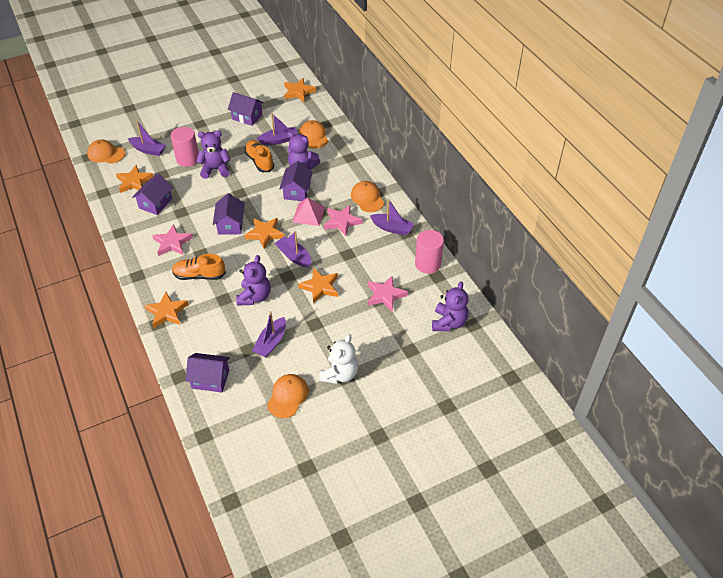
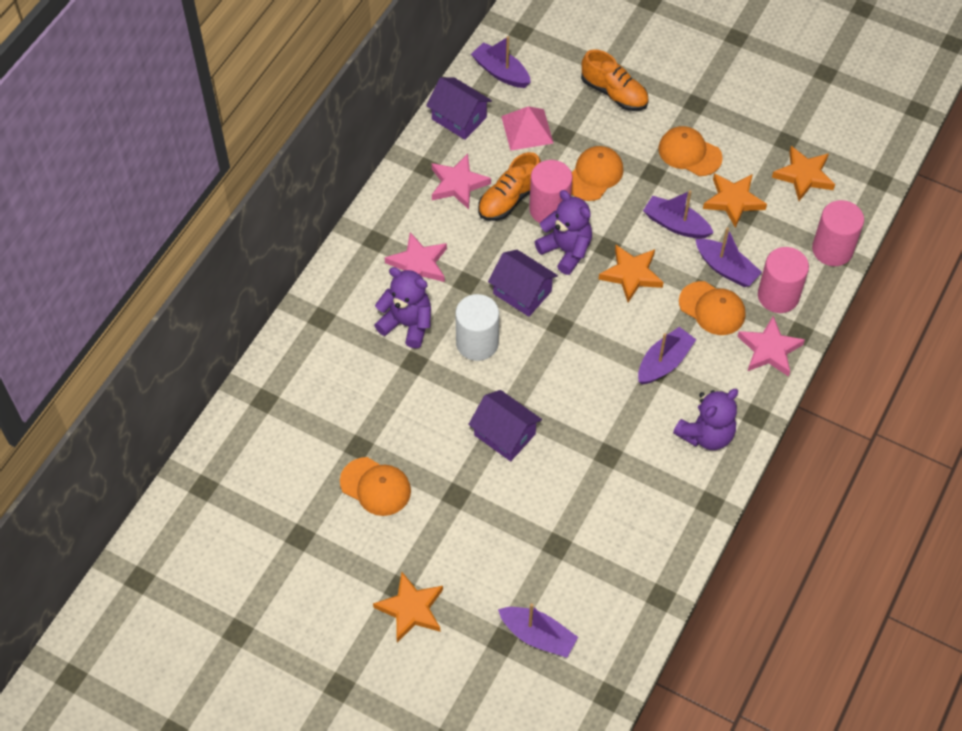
orange star: [116,165,153,193] [144,292,189,328] [245,218,284,249] [284,78,316,102] [298,268,338,304] = 5 -> [373,572,443,643] [599,245,664,303] [703,173,767,228] [772,146,835,201] = 4
pink cylinder: [171,127,198,167] [415,230,444,274] = 2 -> [529,160,572,223] [758,247,809,313] [812,200,864,266] = 3
purple house: [132,173,173,215] [186,353,230,392] [213,193,245,235] [228,92,264,126] [279,161,313,201] = 5 -> [426,77,492,140] [468,390,542,461] [488,250,558,317] = 3
purple teddy bear: [196,131,230,179] [236,255,271,306] [287,132,320,170] [432,281,468,331] = 4 -> [374,267,431,348] [535,190,592,275] [673,389,738,450] = 3
white cylinder: none = 0 -> [455,294,499,361] = 1
white teddy bear: [319,334,358,384] = 1 -> none = 0

